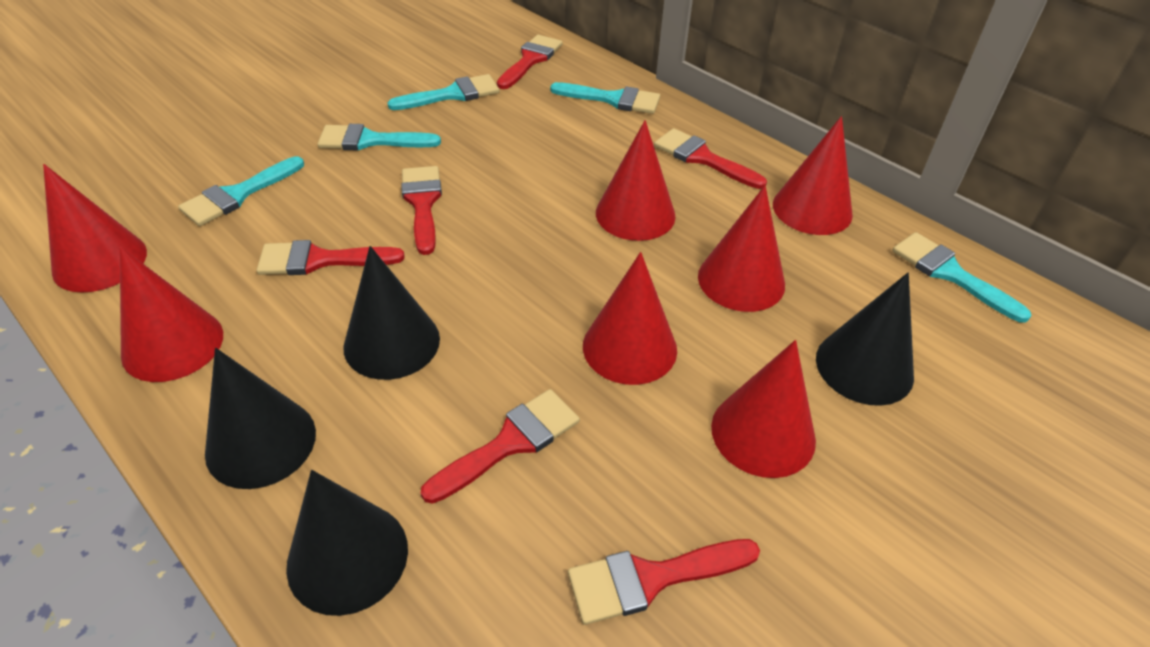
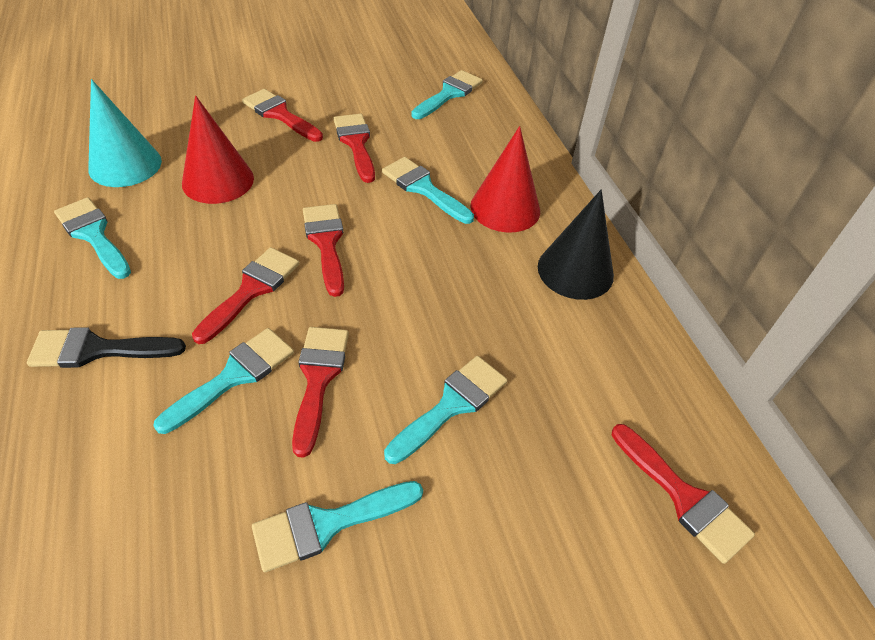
black brush: none = 0 -> [27,327,186,368] = 1
black cone: [205,348,316,489] [286,470,408,616] [343,246,440,380] [816,273,914,406] = 4 -> [538,190,614,300] = 1
red cone: [43,164,147,293] [120,247,223,382] [583,252,677,385] [596,120,676,241] [698,185,785,312] [711,340,816,478] [773,116,853,235] = 7 -> [182,96,254,204] [470,126,540,233] = 2
turquoise brush: [178,156,304,226] [317,124,441,150] [387,74,500,110] [550,82,660,114] [892,232,1032,323] = 5 -> [54,197,131,279] [153,328,294,434] [252,481,423,572] [382,157,474,224] [384,356,507,464] [411,70,483,119] = 6
turquoise cone: none = 0 -> [88,79,162,187] = 1

